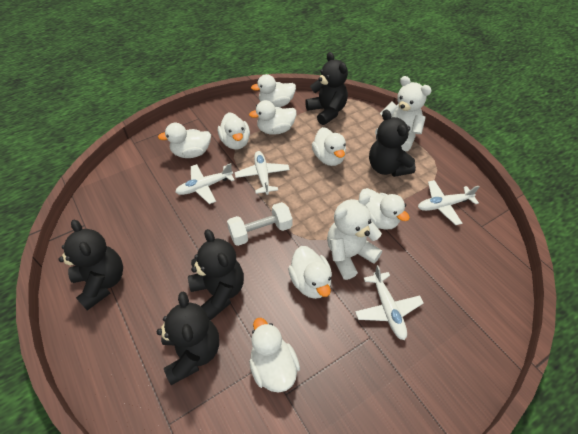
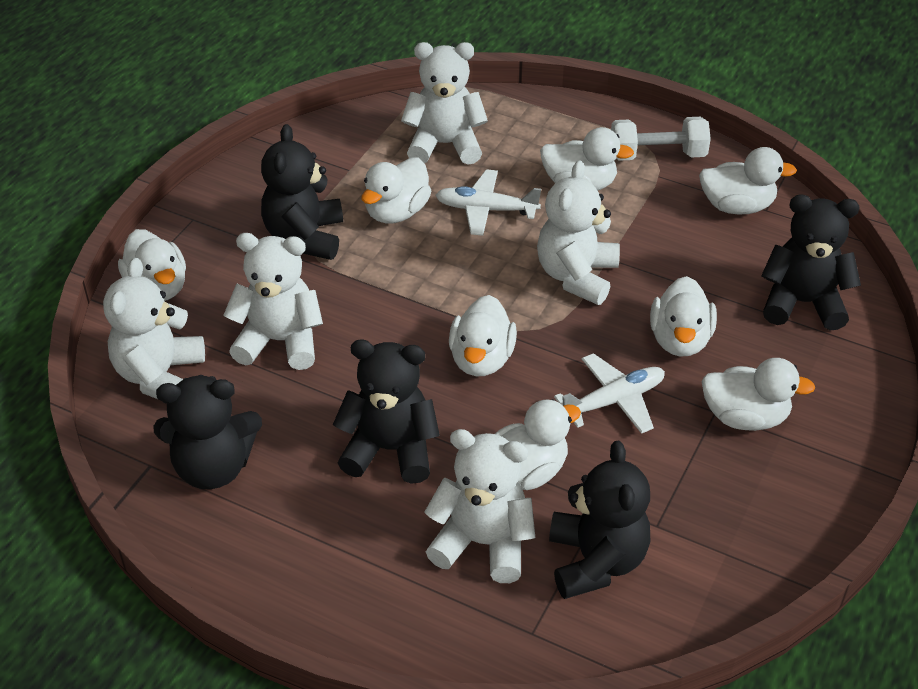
white plane: [175,163,235,204] [235,151,290,195] [355,265,423,340] [418,180,480,225] = 4 -> [436,169,541,236] [554,353,665,434] = 2
white teddy bear: [327,193,382,280] [375,76,432,152] = 2 -> [103,258,205,400] [223,233,323,370] [401,42,488,165] [424,429,535,583] [537,160,620,305] = 5

